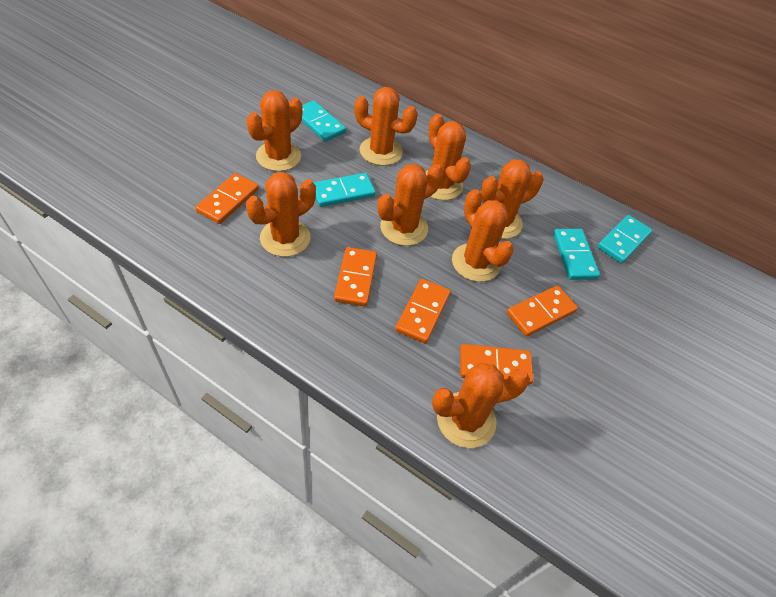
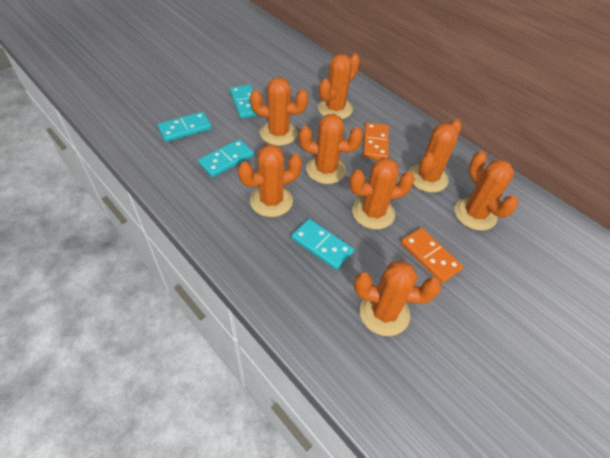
orange domino: [195,173,259,224] [334,247,377,307] [395,279,451,344] [460,344,534,385] [507,285,578,337] = 5 -> [363,122,389,160] [401,228,463,283] = 2

